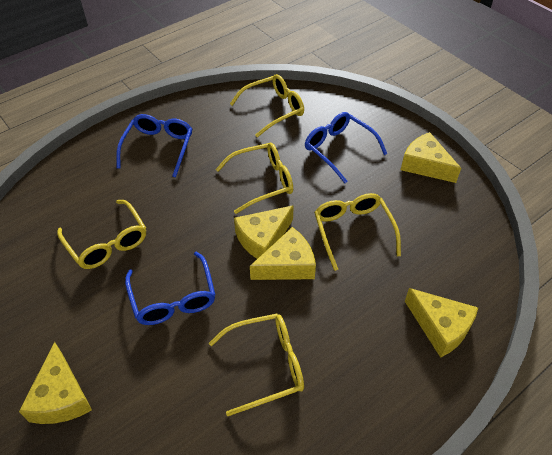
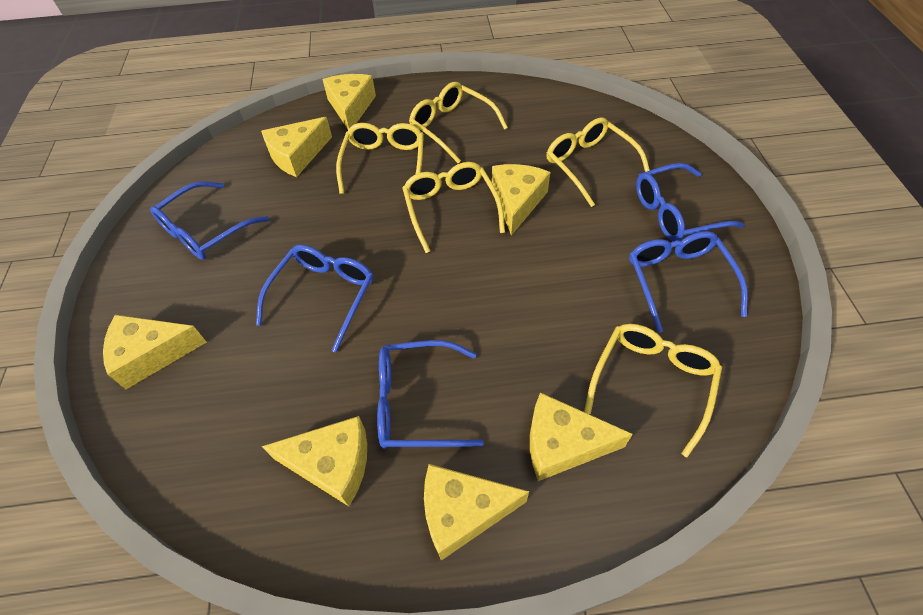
blue glasses: [116,114,192,178] [125,251,216,325] [305,112,387,183] = 3 -> [150,181,269,260] [256,245,373,353] [377,340,484,449] [629,231,748,333] [636,163,745,241] = 5
yellow cheese: [19,342,92,424] [234,205,294,259] [250,227,316,280] [401,132,461,183] [405,288,478,358] = 5 -> [103,315,207,389] [261,117,332,177] [262,416,367,506] [322,74,376,130] [424,464,529,561] [492,164,550,236] [530,392,633,481] = 7

